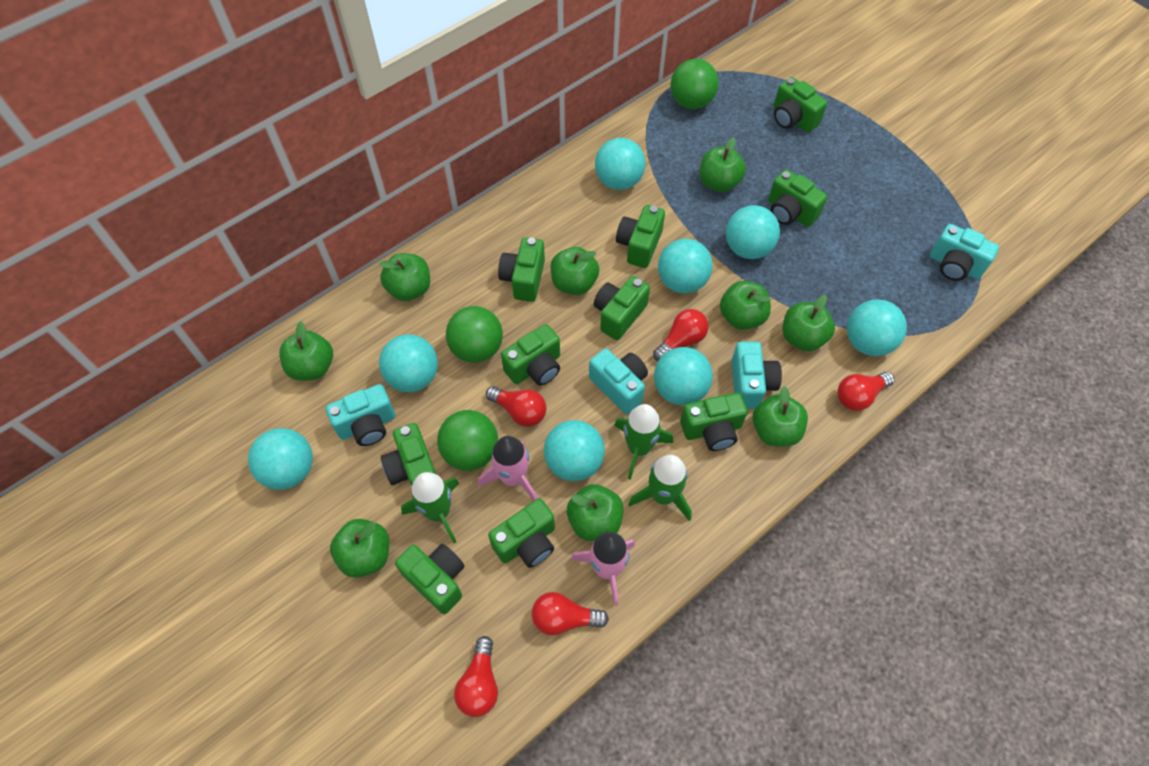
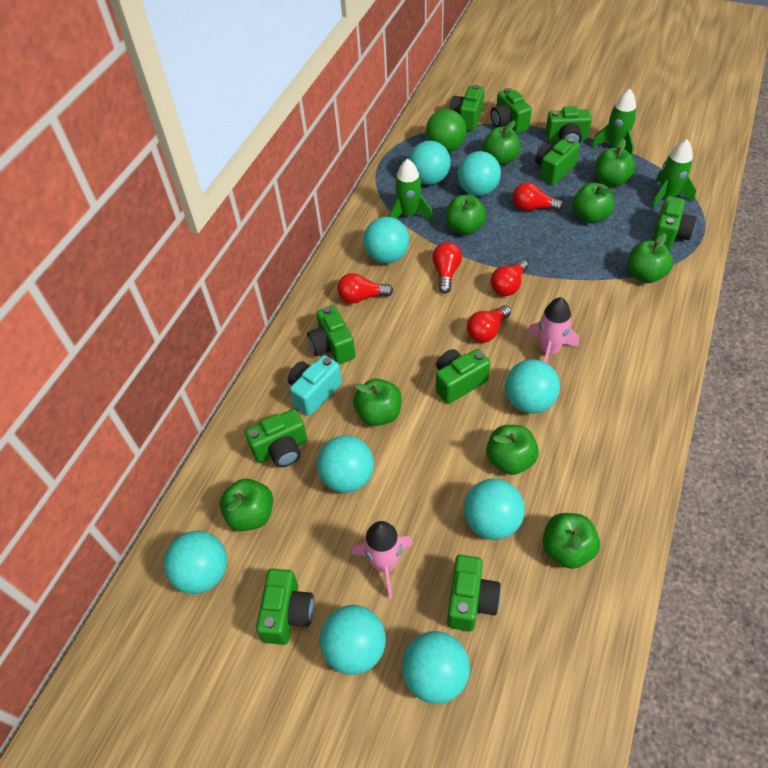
green ball: [437,410,498,471] [446,306,503,363] [670,59,719,109] = 3 -> [426,109,466,152] = 1
turquoise ball: [248,428,313,490] [379,334,438,392] [544,420,605,481] [595,138,646,190] [654,347,713,405] [658,239,713,293] [726,205,780,259] [847,300,907,356] = 8 -> [164,531,227,594] [317,435,374,493] [320,605,386,675] [363,217,409,264] [402,631,470,704] [409,141,451,185] [458,151,501,196] [464,479,525,540] [505,359,560,413] = 9
turquoise camera: [326,384,395,446] [589,349,648,414] [731,342,782,409] [930,224,999,281] = 4 -> [288,355,342,416] = 1

